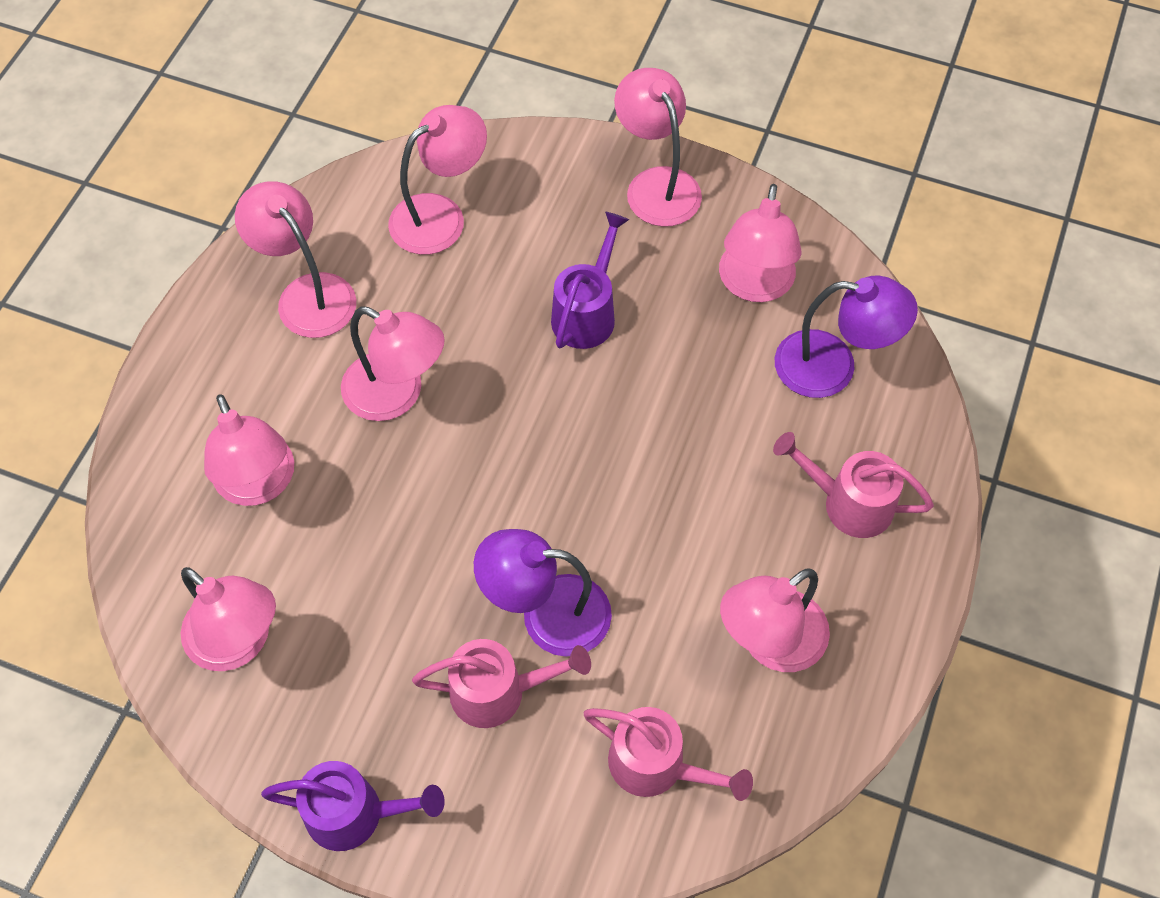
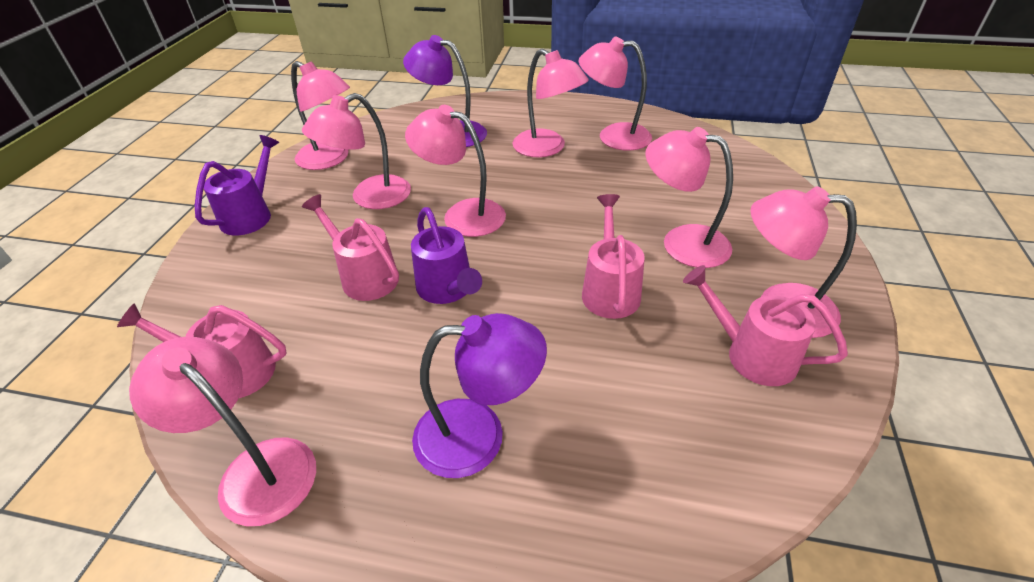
pink watering can: [412,639,591,728] [584,707,753,801] [773,432,934,538] = 3 -> [117,303,287,398] [302,194,399,301] [582,194,645,319] [683,265,848,386] = 4

